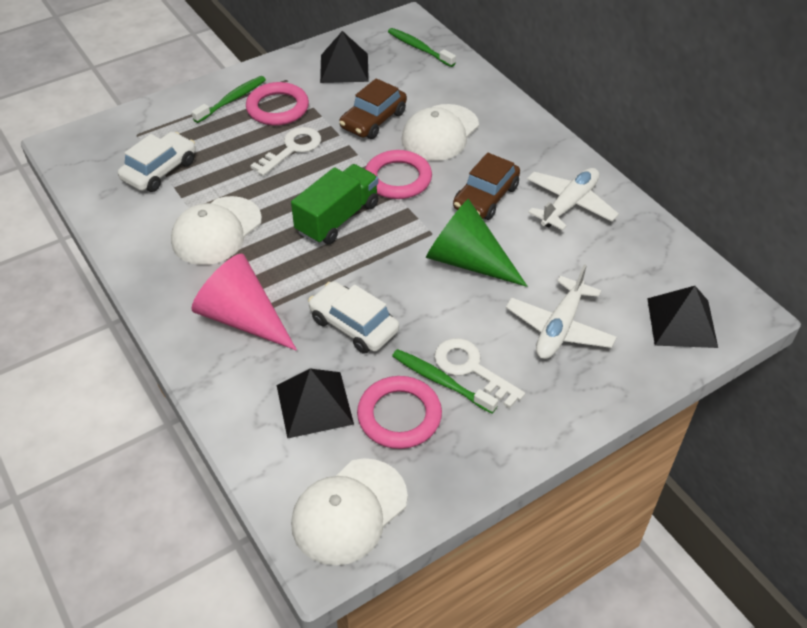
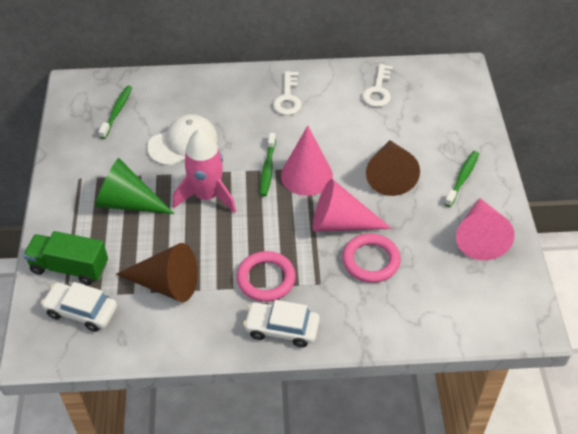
black pyramid: [277,369,354,439] [320,31,369,83] [647,286,718,348] = 3 -> none = 0
brown car: [339,78,407,139] [453,153,520,220] = 2 -> none = 0
brown cone: none = 0 -> [116,243,198,302] [366,140,420,196] = 2
pink cone: [191,254,297,351] = 1 -> [281,126,333,196] [313,179,392,232] [456,198,515,260] = 3
pink ring: [246,82,309,126] [357,376,442,449] [365,150,432,199] = 3 -> [237,251,296,302] [342,234,401,283] = 2
pink rocket: none = 0 -> [173,129,236,213] = 1
white cap: [171,196,262,265] [291,458,408,565] [401,104,479,161] = 3 -> [147,114,218,166] = 1
white plane: [506,264,617,359] [527,168,619,230] = 2 -> none = 0

